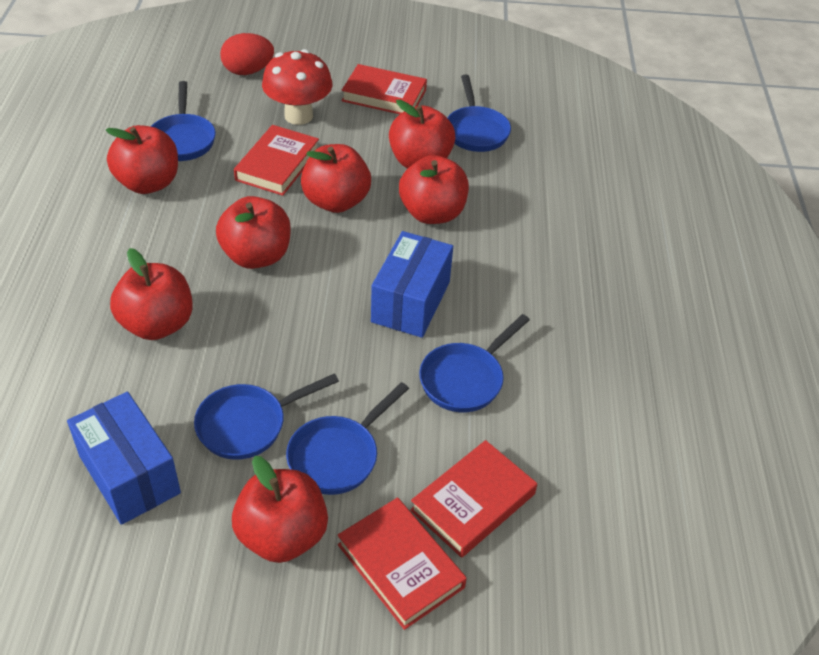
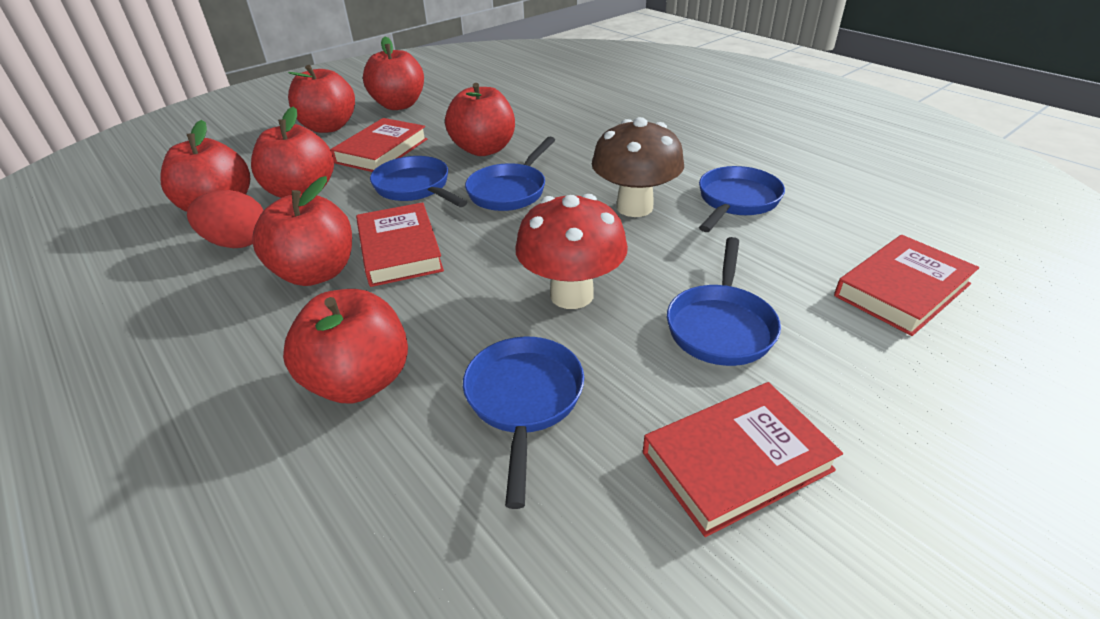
blue box: [67,392,181,525] [371,231,453,338] = 2 -> none = 0
brown mushroom: none = 0 -> [592,117,684,217] = 1

